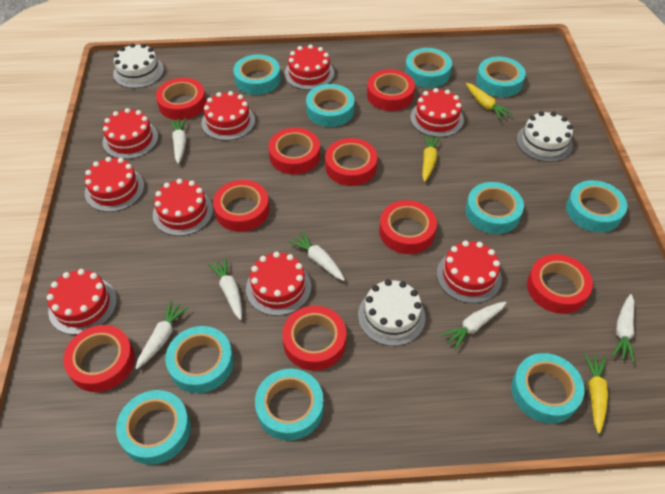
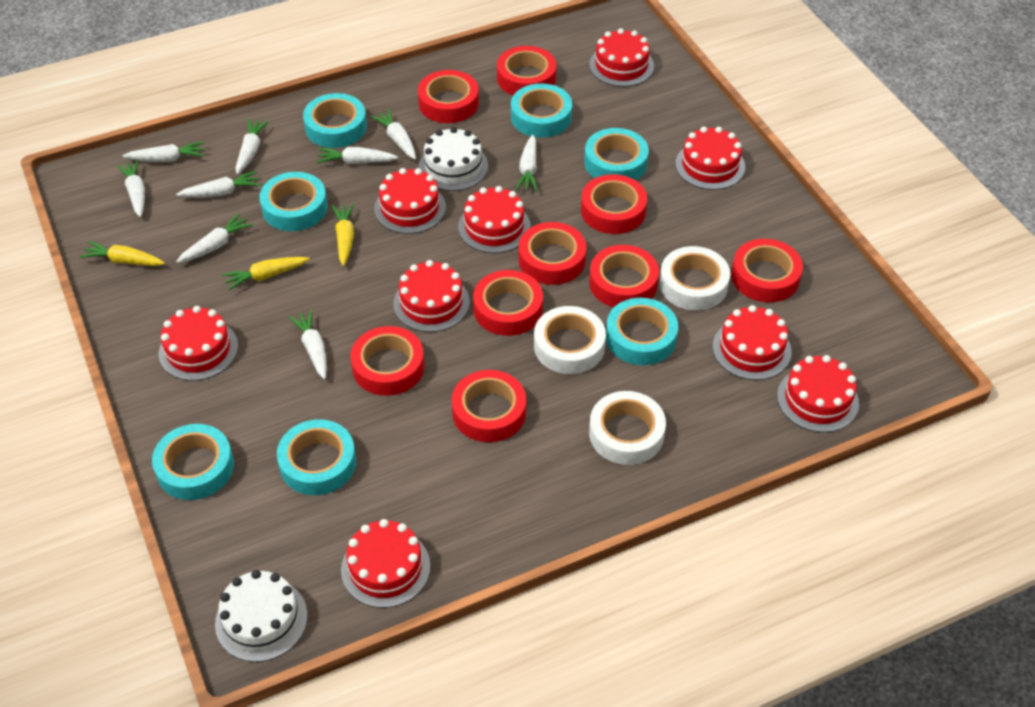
turquoise tape: [116,390,191,465] [165,326,234,393] [233,54,281,95] [255,369,324,441] [306,84,354,127] [405,48,452,87] [465,182,524,234] [476,57,526,97] [511,353,584,423] [566,180,627,232] = 10 -> [152,424,234,500] [259,172,327,231] [277,419,356,495] [303,93,367,148] [511,83,572,138] [584,128,649,180] [606,298,678,365] = 7
white cake: [113,43,164,88] [358,279,426,346] [517,111,573,162] = 3 -> [215,570,308,662] [419,127,488,191] = 2
white carrot: [135,300,189,370] [170,118,186,164] [208,257,242,320] [288,231,345,281] [441,302,507,350] [612,294,635,363] = 6 -> [117,160,145,217] [122,142,204,162] [176,171,261,197] [176,213,253,263] [236,119,269,175] [289,310,327,380] [317,147,398,164] [371,109,416,160] [516,135,538,191] = 9
white tape: none = 0 -> [534,306,606,374] [589,391,666,465] [659,246,730,310] = 3

